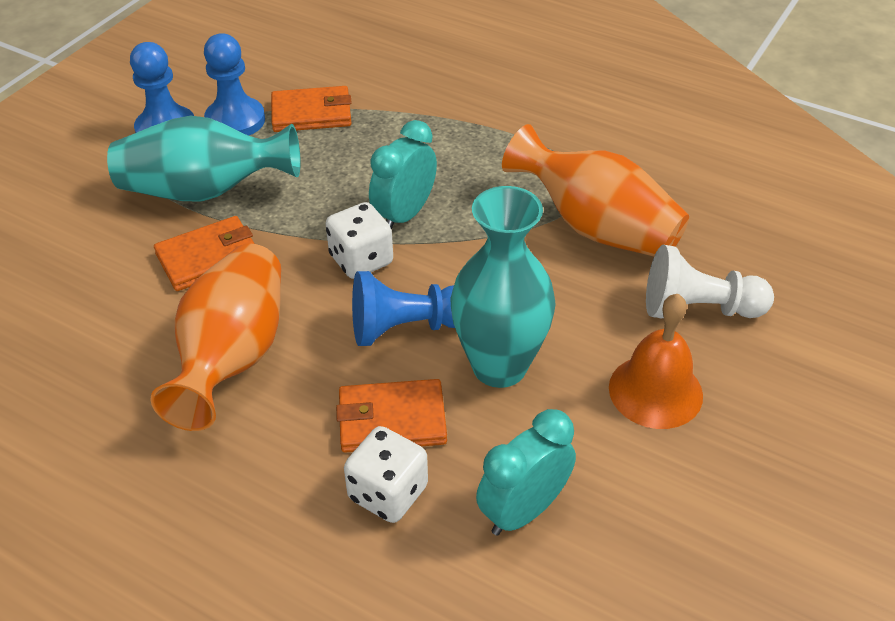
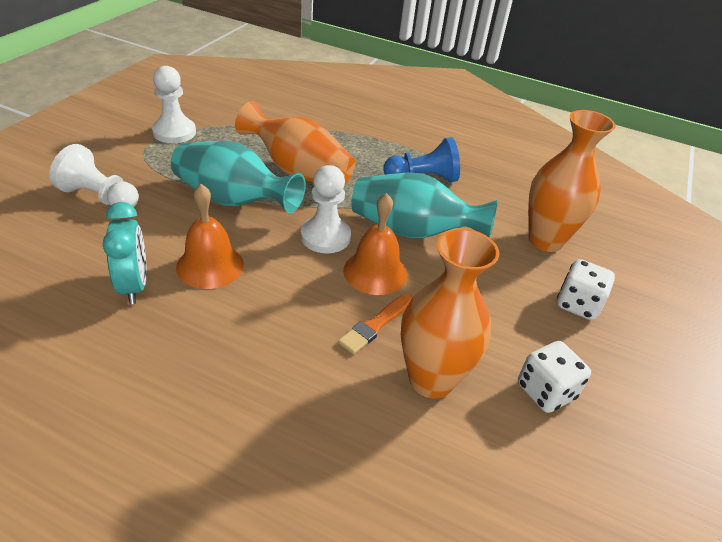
blue pawn: [130,42,194,133] [204,33,265,136] [352,271,455,346] = 3 -> [383,137,460,182] = 1
orange bell: [609,294,703,429] = 1 -> [176,184,244,289] [343,193,407,295] = 2
orange brush: none = 0 -> [338,294,412,354] = 1
orange vase: [150,243,281,431] [502,124,689,257] = 2 -> [235,101,355,184] [401,228,499,399] [528,110,616,252] = 3
orange wallet: [154,216,255,291] [271,86,352,132] [336,379,447,453] = 3 -> none = 0
turquoise clock: [369,120,437,229] [476,409,576,536] = 2 -> [103,202,147,304] = 1
white pawn: [646,245,774,319] = 1 -> [49,144,139,207] [152,66,196,143] [301,165,351,253] = 3

